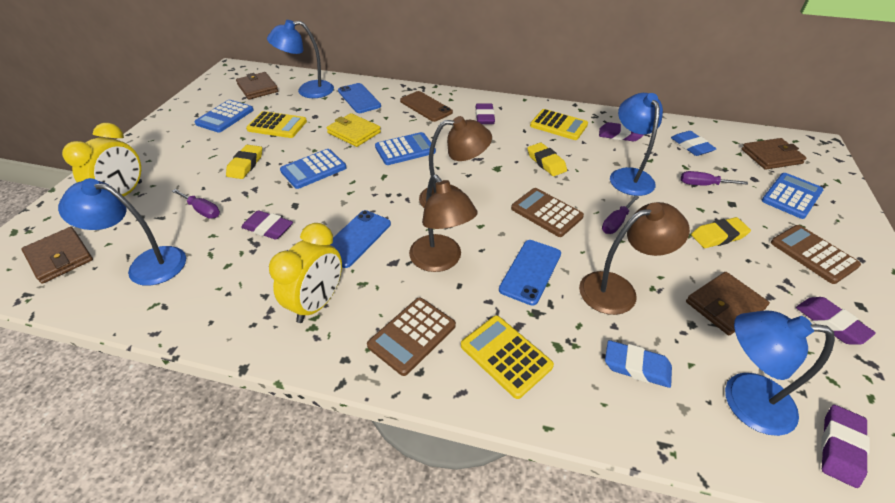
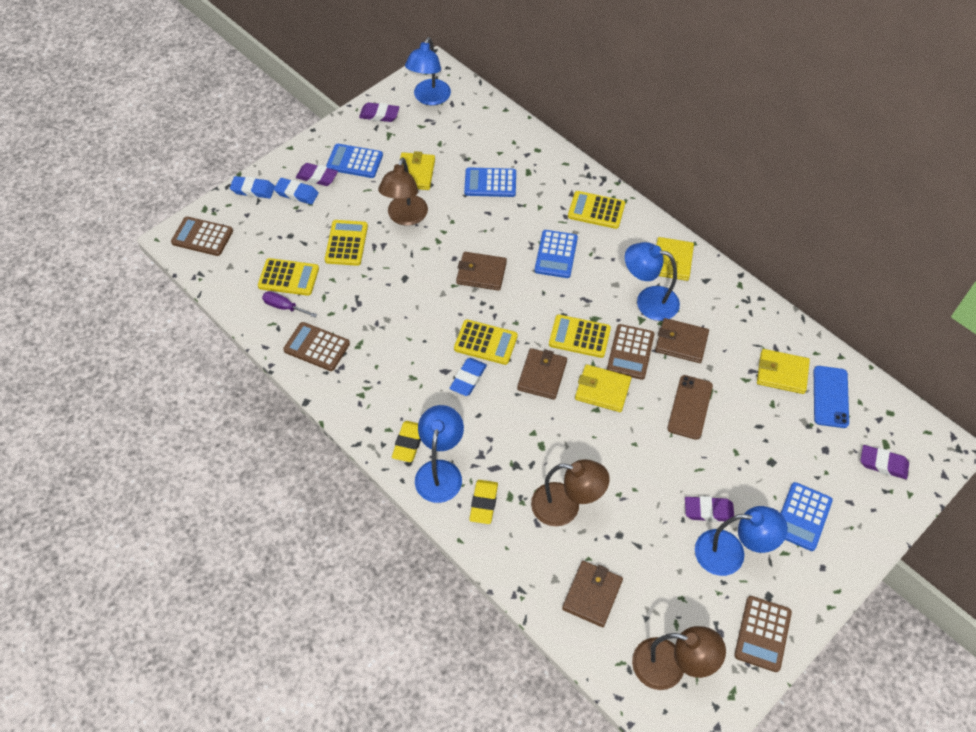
blue eraser: [605,340,672,388] [671,131,716,156] = 2 -> [230,176,275,199] [274,178,319,205] [450,358,487,396] = 3
blue phone: [330,210,391,268] [338,83,381,113] [499,240,561,306] = 3 -> [814,366,849,428] = 1
brown calculator: [367,298,456,376] [511,188,584,237] [771,225,861,284] = 3 -> [171,217,233,256] [283,322,350,371] [607,324,654,380] [734,596,792,672] = 4
purple eraser: [241,210,293,240] [476,103,495,124] [599,122,644,141] [796,297,876,345] [821,405,870,488] = 5 -> [296,163,338,186] [359,102,399,122] [685,496,734,522] [861,445,909,479] = 4
purple screwdriver: [172,189,220,219] [602,195,639,234] [681,171,748,185] = 3 -> [262,291,317,317] = 1
yellow calculator: [246,111,307,138] [461,315,554,399] [530,109,588,140] = 3 -> [258,258,319,296] [325,220,368,266] [454,319,518,365] [549,314,611,358] [568,191,625,229] = 5
yellow clock: [62,123,142,197] [269,223,342,323] = 2 -> none = 0
yellow eraser: [226,145,262,179] [527,143,567,176] [691,217,751,248] = 3 -> [392,421,421,462] [469,480,498,524] = 2
yellow wallet: [326,113,381,147] = 1 -> [400,151,435,190] [575,364,631,412] [656,237,694,281] [757,349,810,394] = 4

